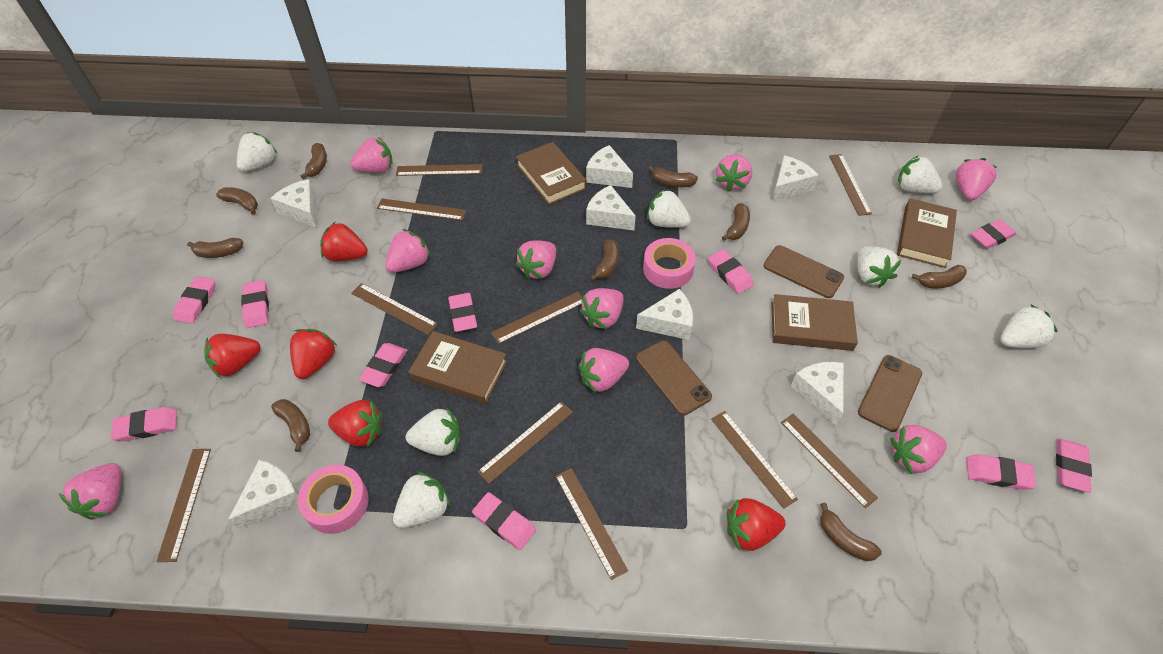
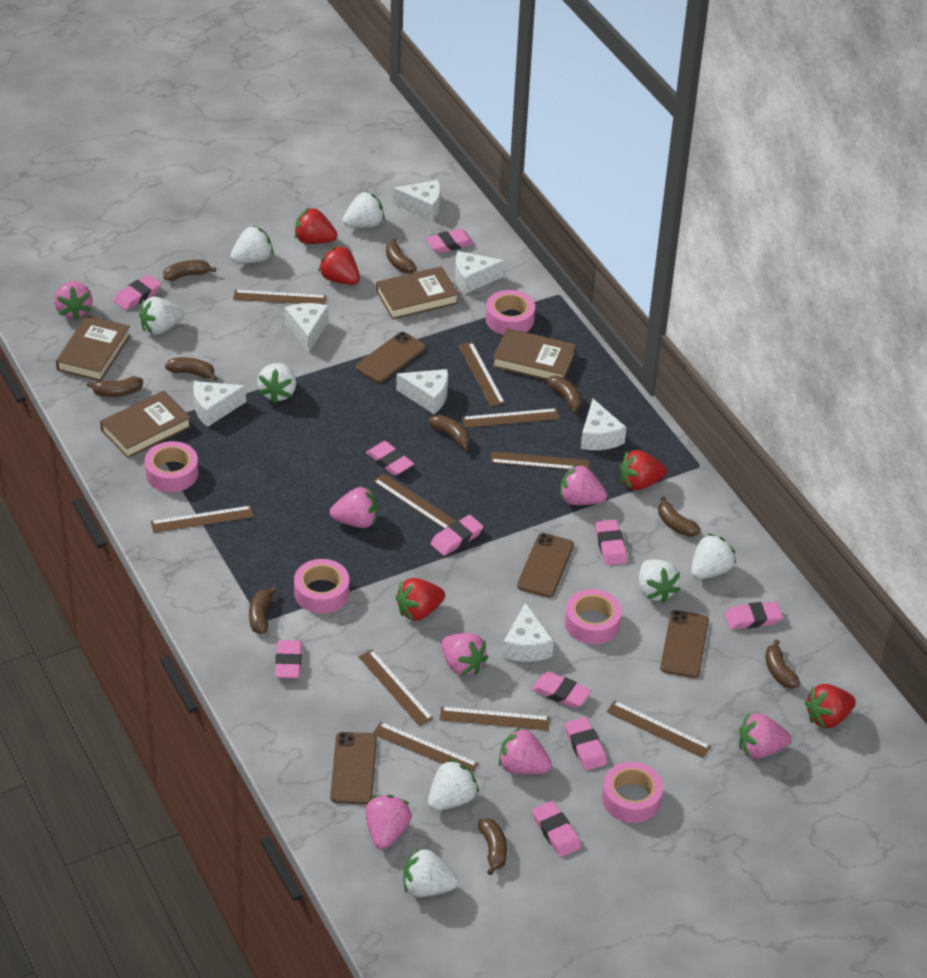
brown banana: [187,238,243,258] [216,187,258,215] [271,399,310,452] [301,143,327,179] [590,239,619,281] [648,166,698,187] [722,203,750,241] [820,503,882,561] [912,265,967,288] = 9 -> [86,376,143,397] [163,260,216,281] [165,357,217,381] [249,587,277,634] [386,238,417,273] [428,415,470,451] [478,818,507,875] [546,376,582,414] [658,497,701,537] [765,639,801,689] = 10
brown phone: [636,340,712,415] [764,245,844,298] [858,355,922,432] = 3 -> [330,732,377,805] [356,332,426,383] [517,533,574,597] [660,610,709,678] = 4
pink strawberry: [59,463,121,519] [350,137,393,173] [385,229,431,273] [516,241,556,279] [579,348,629,393] [580,288,624,330] [716,154,752,192] [890,425,947,474] [956,158,997,200] = 9 -> [54,282,93,321] [330,487,378,528] [365,795,412,849] [441,633,488,676] [499,727,552,774] [560,464,607,505] [739,714,791,759] = 7
pink tape: [298,465,369,534] [643,238,696,289] = 2 -> [145,441,199,492] [294,559,349,613] [486,290,535,335] [565,589,622,644] [602,762,663,823] = 5
white strawberry: [237,132,277,172] [393,471,450,528] [406,408,461,456] [647,189,691,228] [857,246,901,288] [898,155,942,193] [1000,304,1058,348] = 7 -> [139,296,184,335] [231,226,273,263] [257,363,296,403] [343,191,385,228] [403,848,459,897] [428,759,479,810] [639,559,680,603] [691,533,736,579] = 8

